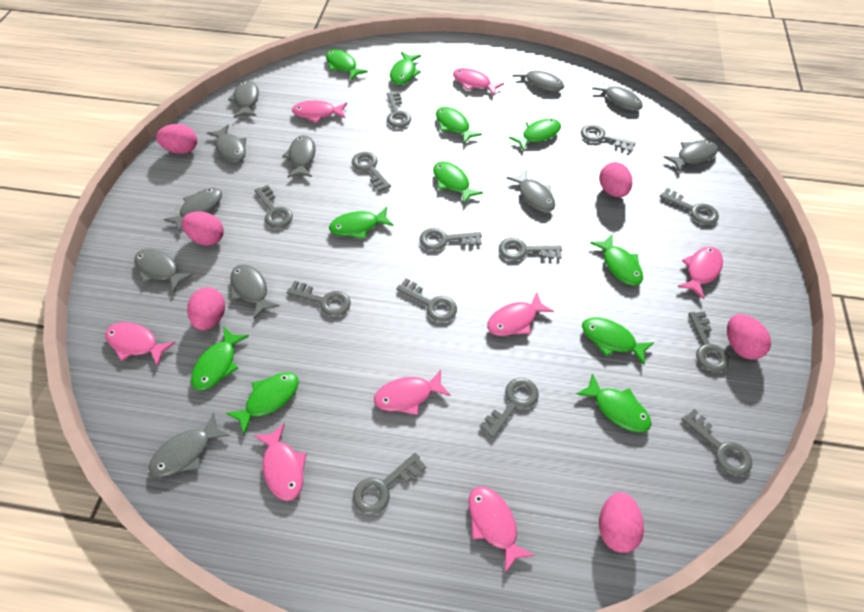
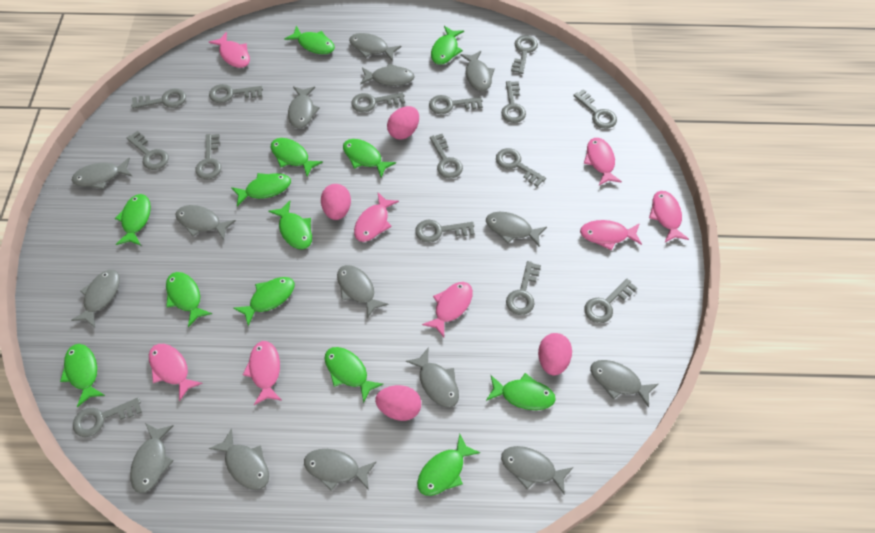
green fish: [191,327,249,391] [226,372,299,434] [326,49,368,80] [329,207,394,239] [390,52,421,85] [433,161,483,204] [436,107,482,144] [509,119,561,151] [575,373,651,433] [582,318,654,365] [590,234,643,286] = 11 -> [60,344,105,407] [115,194,151,245] [166,272,212,327] [231,173,291,206] [233,277,295,326] [268,201,312,249] [271,138,323,177] [284,26,335,54] [324,347,383,403] [343,139,396,178] [417,434,481,496] [431,26,464,65] [486,373,556,410] = 13
grey fish: [134,249,194,293] [149,412,230,477] [163,188,222,232] [207,125,246,163] [228,81,259,118] [230,264,280,319] [282,135,316,178] [506,169,555,212] [512,65,564,92] [592,79,643,111] [663,140,718,171] = 11 -> [71,270,120,327] [72,158,133,189] [130,423,174,493] [175,205,236,240] [209,428,269,490] [288,86,320,129] [304,449,376,491] [337,265,388,318] [349,33,402,61] [360,63,415,86] [406,348,459,408] [460,51,495,91] [486,212,547,246] [501,446,573,495] [590,360,658,408] = 15
grey key: [254,185,293,228] [287,281,351,317] [352,152,391,192] [353,452,426,514] [387,92,411,128] [396,279,457,322] [420,228,482,251] [480,378,539,438] [499,238,562,261] [581,124,636,152] [660,188,719,225] [681,409,752,476] [688,312,729,372] = 13 -> [73,398,142,437] [127,131,168,170] [131,89,186,109] [195,134,221,179] [209,84,263,103] [351,92,405,112] [415,220,475,243] [429,95,483,114] [430,134,463,179] [496,148,546,187] [501,81,526,123] [506,261,541,315] [511,35,538,74] [573,89,617,129] [584,279,638,323] = 15
pink egg: [156,124,197,154] [182,211,224,246] [187,287,225,330] [599,162,632,197] [599,492,644,553] [727,314,771,360] = 6 -> [321,184,351,220] [375,385,421,421] [387,106,419,139] [538,333,572,375] = 4

